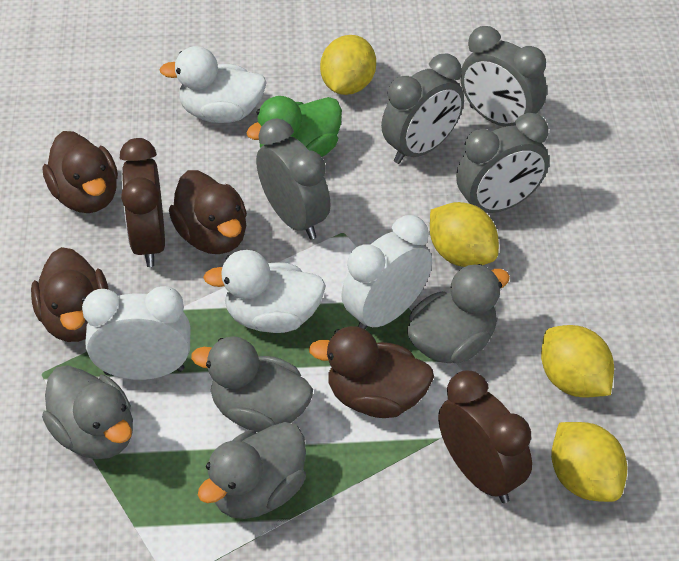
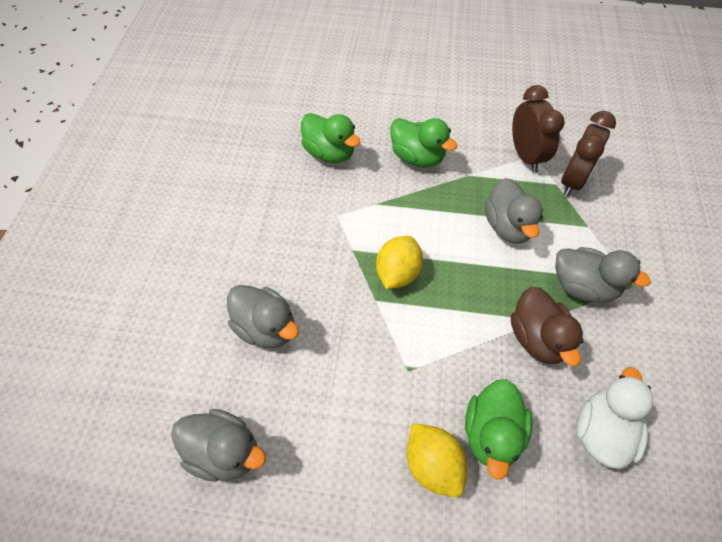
brown duck: [31,247,109,342] [43,131,118,213] [169,170,247,254] [309,326,434,418] = 4 -> [511,287,583,366] = 1
green duck: [246,96,342,157] = 1 -> [301,113,360,163] [390,118,457,168] [465,379,533,480] = 3
grey clock: [256,118,331,240] [381,53,464,164] [456,113,549,213] [460,26,547,127] = 4 -> none = 0
white clock: [82,286,190,380] [341,215,432,330] = 2 -> none = 0
white duck: [159,46,267,123] [203,250,326,333] = 2 -> [576,367,653,469] = 1
yellow lemon: [320,35,376,95] [430,202,499,267] [541,325,614,398] [551,422,627,502] = 4 -> [376,236,423,289] [407,423,467,497] = 2

